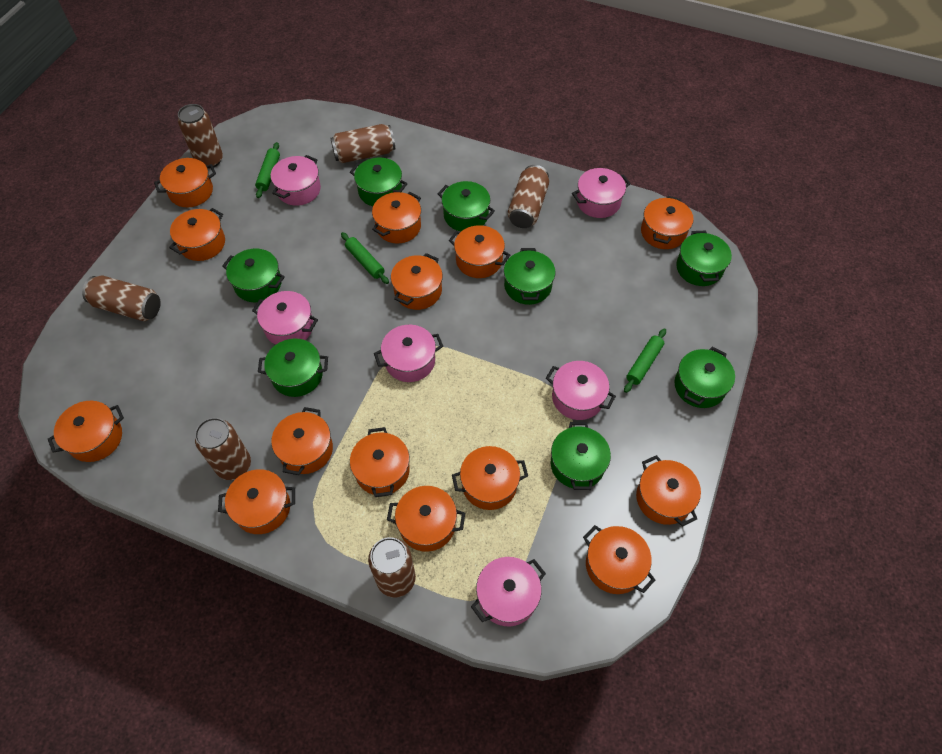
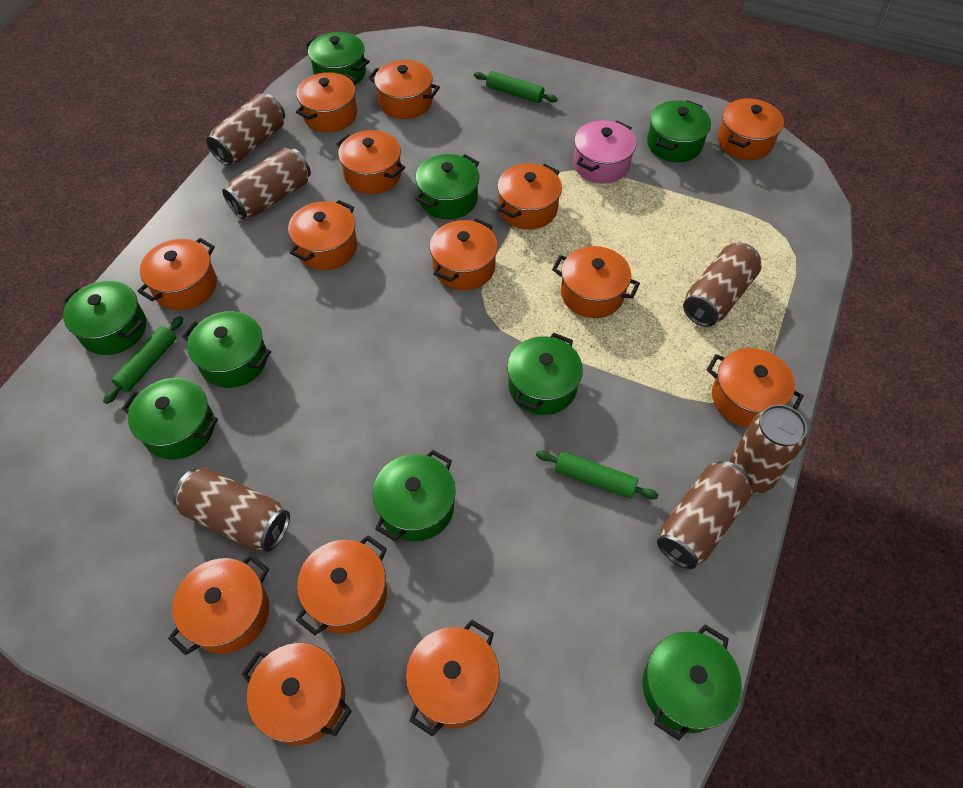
green pot: [222,248,285,302] [258,338,328,397] [350,158,408,206] [437,181,495,231] [504,248,556,305] [551,422,611,490] [674,347,735,408] [676,231,732,286] = 8 -> [63,281,146,355] [122,378,218,460] [182,311,271,388] [305,32,370,85] [373,450,456,541] [415,154,480,219] [507,333,583,415] [643,625,742,741] [647,100,711,162] = 9
pink pot: [252,291,318,345] [271,155,321,206] [374,325,443,382] [471,557,546,627] [546,361,616,420] [572,168,631,218] = 6 -> [573,120,636,184] = 1

